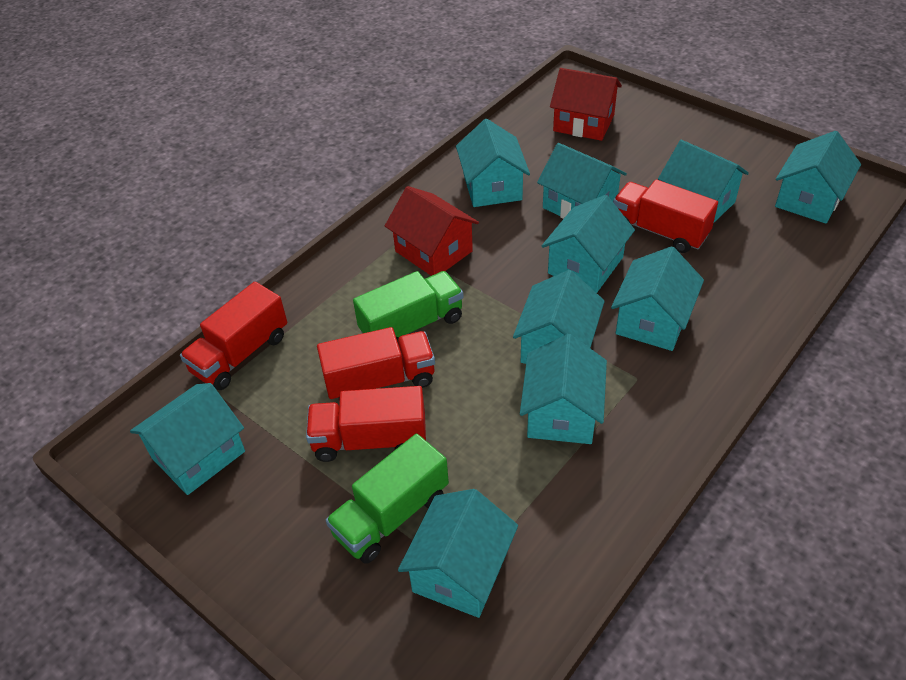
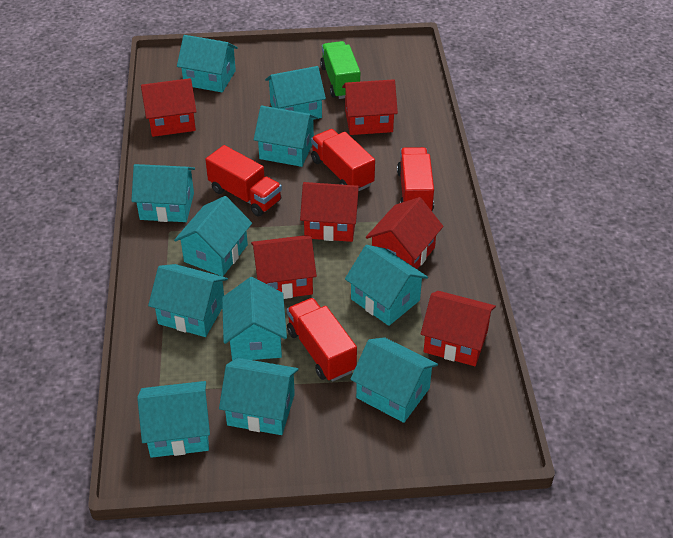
green truck: [326,434,449,564] [353,271,464,342] = 2 -> [320,41,360,99] = 1
red house: [385,186,479,276] [550,68,622,141] = 2 -> [141,78,197,137] [251,235,317,299] [300,182,361,242] [342,79,398,135] [366,197,443,269] [421,291,496,366] = 6
turquoise house: [130,383,245,495] [398,489,518,618] [456,119,530,207] [513,270,605,364] [520,334,607,444] [537,143,627,219] [542,195,635,293] [611,246,704,351] [658,140,749,222] [775,131,861,224] = 10 -> [131,164,195,222] [137,381,210,458] [148,264,228,337] [174,196,252,276] [177,35,238,92] [219,358,299,435] [222,277,287,361] [254,106,317,167] [265,66,326,120] [345,245,428,326] [350,337,438,423] = 11

